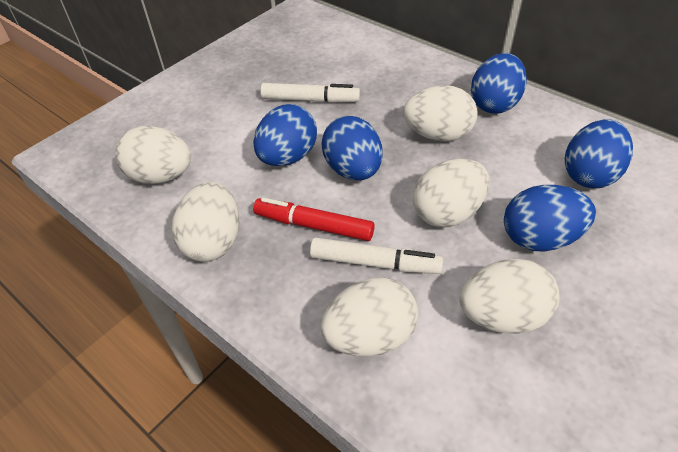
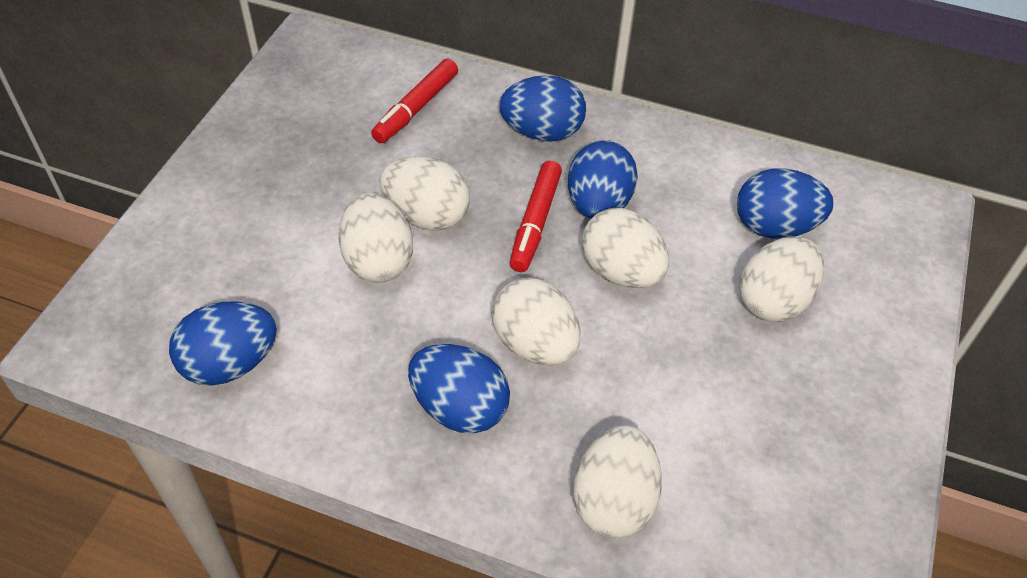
red marker: [253,197,375,241] = 1 -> [371,58,458,143] [510,161,562,272] = 2
white marker: [260,83,360,103] [310,238,443,274] = 2 -> none = 0

